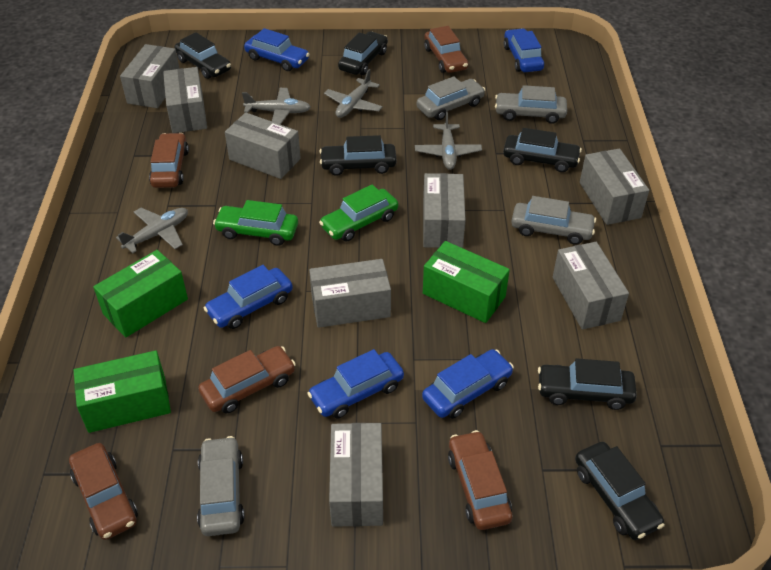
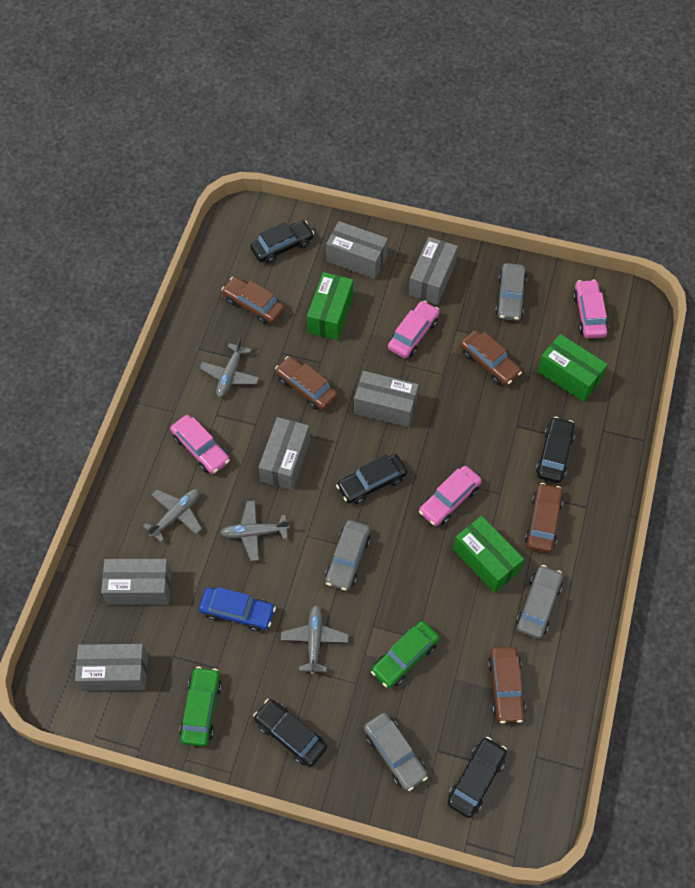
black car: [175,32,231,79] [319,135,397,176] [338,31,388,75] [503,128,582,172] [538,358,637,410] [575,442,665,540] = 6 -> [250,220,314,264] [253,699,327,767] [336,454,407,504] [447,737,507,818] [536,417,575,483] = 5
blue car: [204,265,293,329] [244,28,310,71] [307,349,404,419] [422,349,514,419] [504,28,544,72] = 5 -> [199,587,276,632] = 1
grey box: [120,44,180,108] [163,67,207,133] [225,113,301,179] [309,259,391,328] [329,423,383,527] [423,173,466,248] [553,242,629,330] [580,148,649,225] = 8 -> [75,644,148,691] [101,559,171,605] [258,417,310,490] [326,221,388,279] [354,371,419,427] [409,237,458,305] = 6
pink car: none = 0 -> [170,415,230,474] [388,301,439,358] [419,466,482,526] [573,279,608,338] = 4

